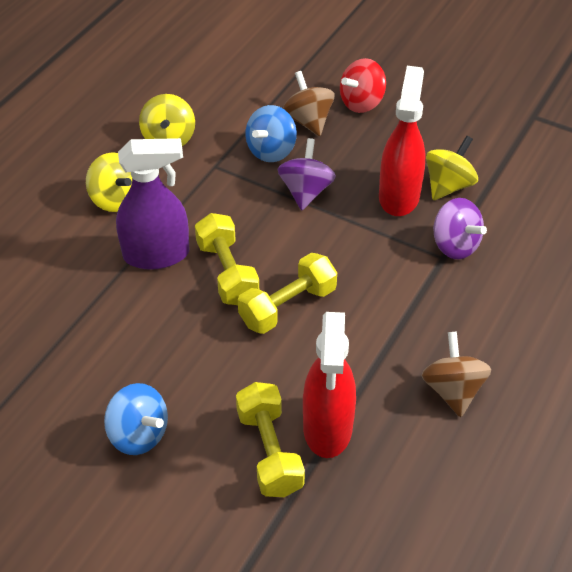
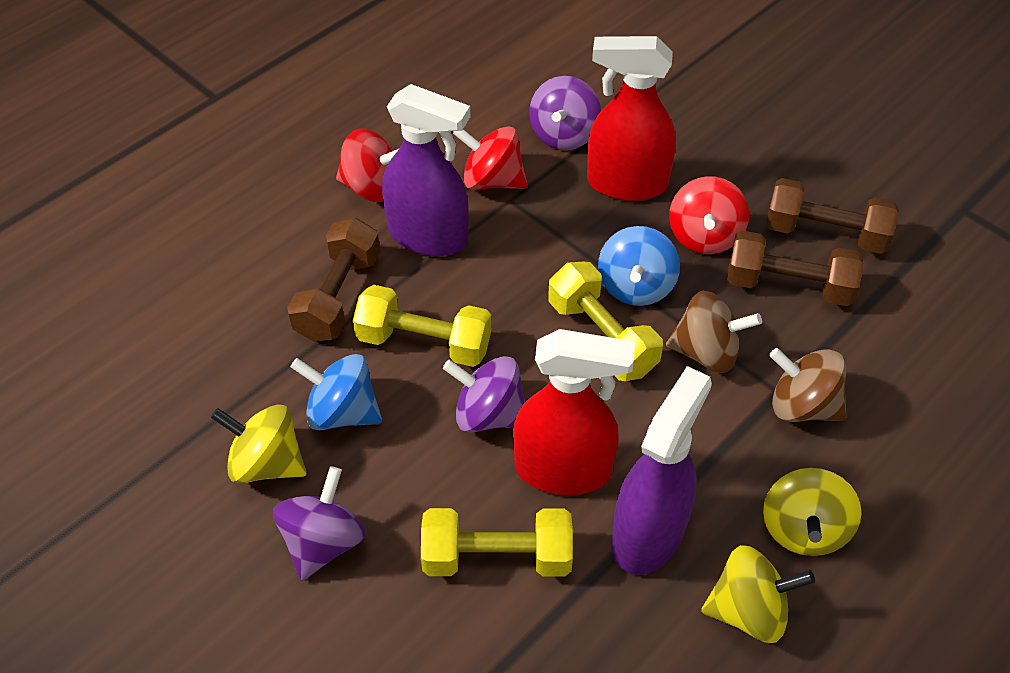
brown dumbbell: none = 0 -> [287,218,380,342] [727,231,864,306] [765,178,899,254] = 3
purple spinning top: [278,138,336,210] [433,198,487,260] = 2 -> [273,466,366,581] [443,356,525,433] [529,76,601,150] = 3
purple spray bottle: [116,138,189,270] = 1 -> [382,84,470,256] [611,366,712,575] = 2
red spinning top: [340,58,386,113] = 1 -> [336,128,399,202] [453,126,528,190] [669,176,749,254] = 3

